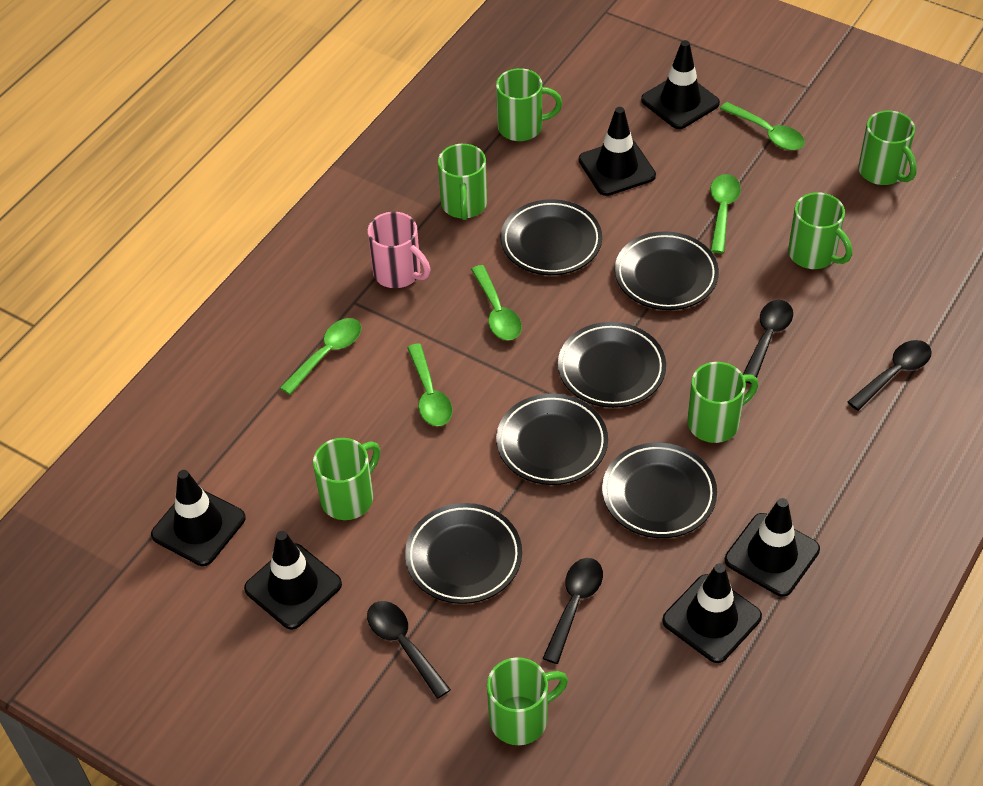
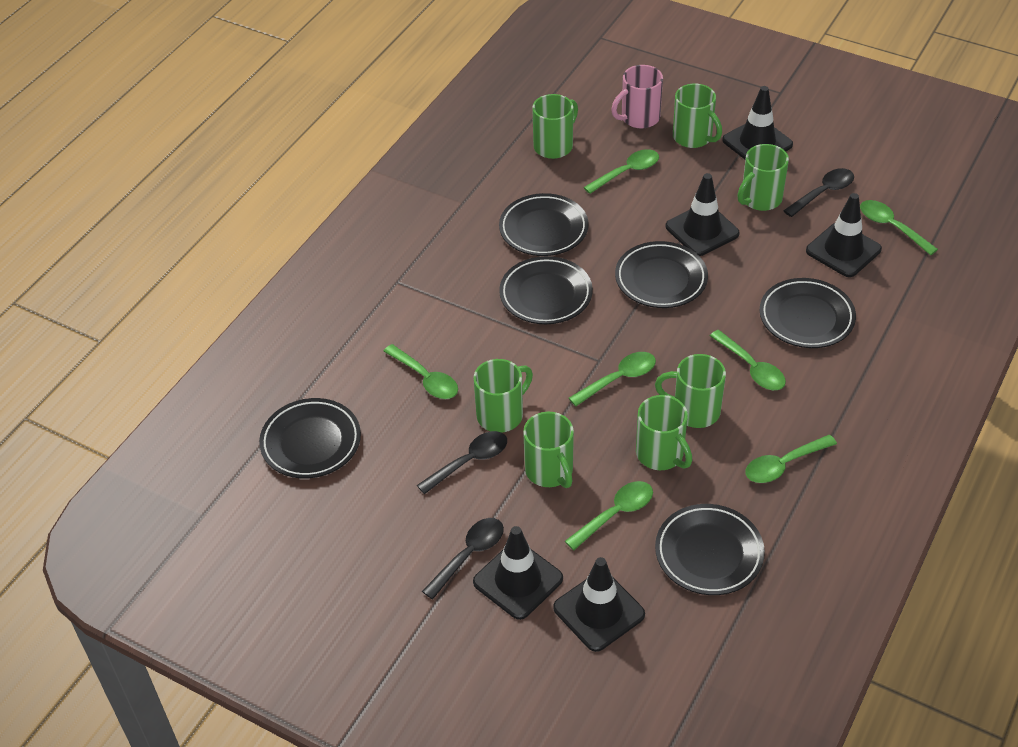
black spoon: [367,601,451,699] [543,558,603,664] [743,300,793,384] [848,340,932,411] = 4 -> [417,431,507,494] [422,518,504,599] [783,168,854,217] = 3
black traffic cone: [151,470,246,566] [244,531,342,629] [579,107,656,196] [641,40,720,129] [662,563,762,663] [725,498,820,597] = 6 -> [473,526,563,620] [553,557,645,652] [666,173,740,256] [722,86,793,159] [806,193,882,277] = 5
green spoon: [280,318,362,395] [407,343,453,426] [471,265,522,340] [710,174,741,253] [720,102,805,150] = 5 -> [383,344,458,399] [565,481,653,550] [569,352,656,407] [583,149,659,194] [710,330,786,390] [745,435,837,483] [860,200,938,255] = 7

